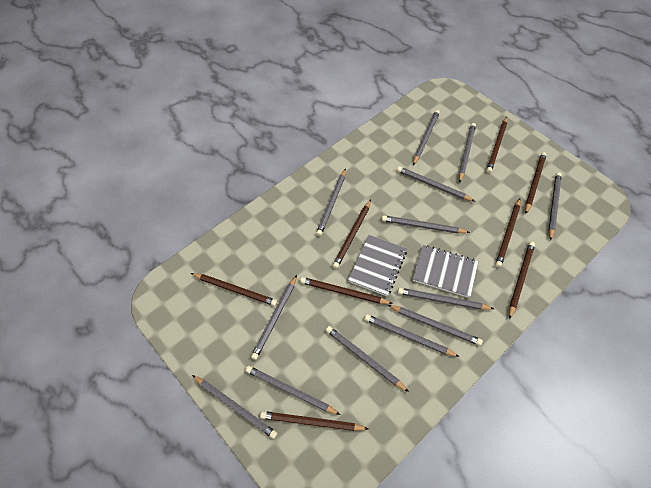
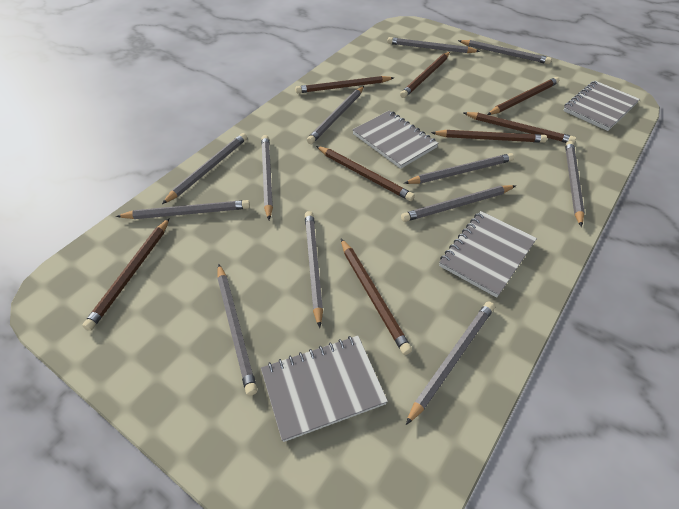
grey notebook: [348,235,407,296] [413,245,478,298] = 2 -> [261,336,388,442] [353,110,439,169] [439,211,537,298] [563,81,640,131] = 4
grey pencil: [192,375,278,439] [246,366,341,415] [251,275,297,360] [316,169,346,236] [326,326,409,392] [364,314,460,357] [382,215,470,234] [388,305,483,346] [397,166,475,201] [398,288,494,310] [413,110,440,165] [459,123,476,182] [549,172,562,241] = 13 -> [116,200,250,219] [162,133,247,204] [217,264,257,396] [261,135,273,220] [305,211,323,328] [307,86,364,144] [387,37,480,53] [401,185,515,222] [404,153,514,184] [406,301,495,425] [458,40,552,64] [565,141,585,227] = 12

